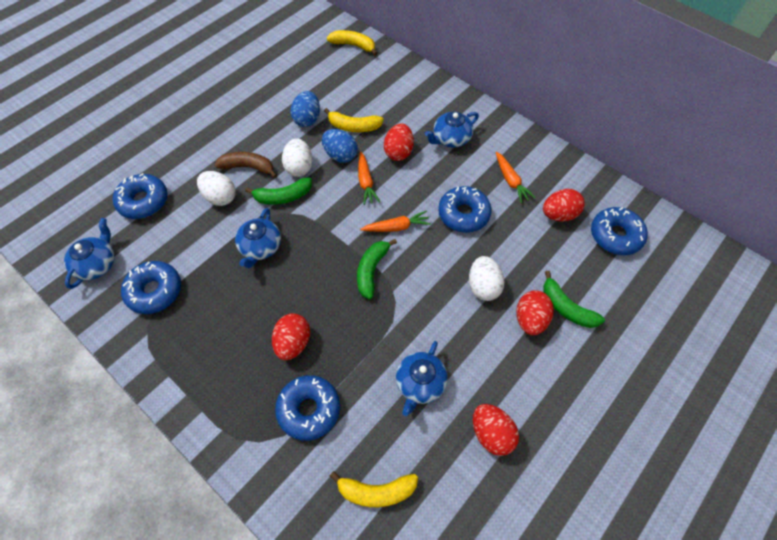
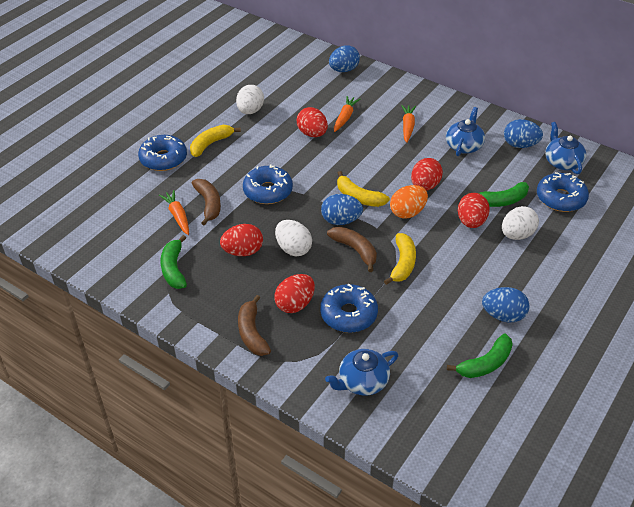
blue donut: [113,173,168,219] [121,261,181,314] [275,375,340,441] [438,186,492,233] [591,207,648,255] = 5 -> [138,135,187,171] [243,165,293,204] [320,283,378,333] [537,172,589,212] = 4
blue egg: [291,91,320,127] [322,129,358,163] = 2 -> [321,194,363,225] [329,46,360,72] [482,287,529,323] [504,119,543,148] = 4
blue teapot: [64,218,115,289] [235,208,281,268] [396,341,448,416] [425,112,479,148] = 4 -> [325,349,398,396] [446,107,485,156] [545,122,586,174] = 3
brown banana: [215,152,277,178] = 1 -> [192,179,221,226] [238,295,271,356] [327,227,377,272] = 3
orange egg: none = 0 -> [390,185,428,218] = 1

